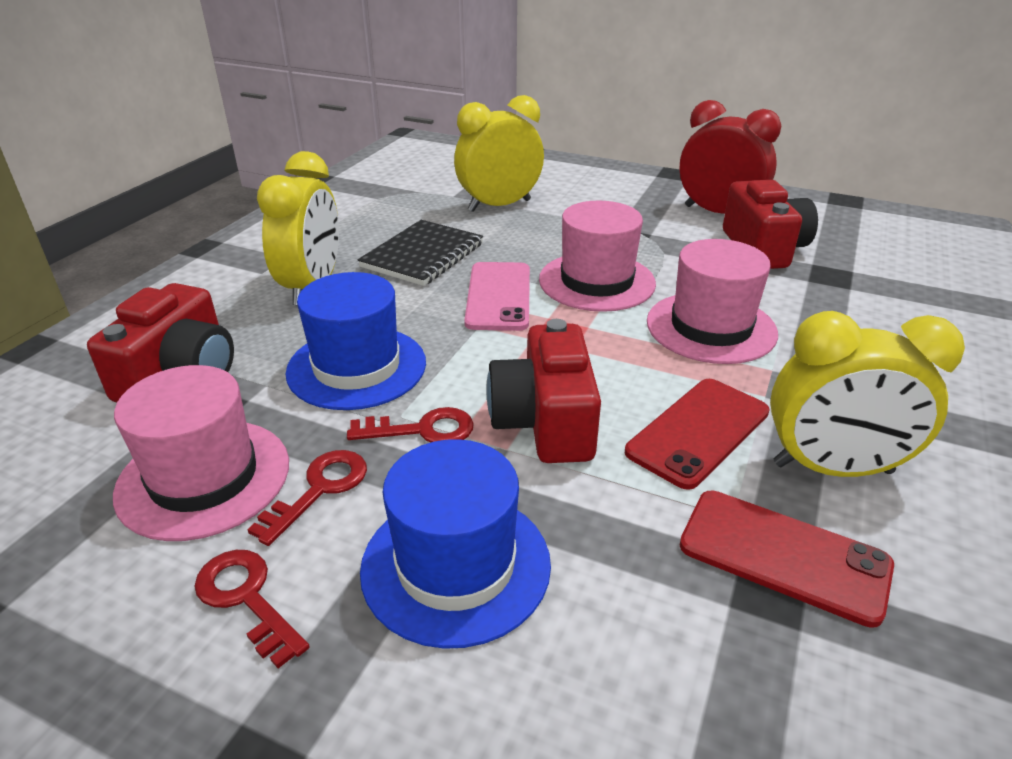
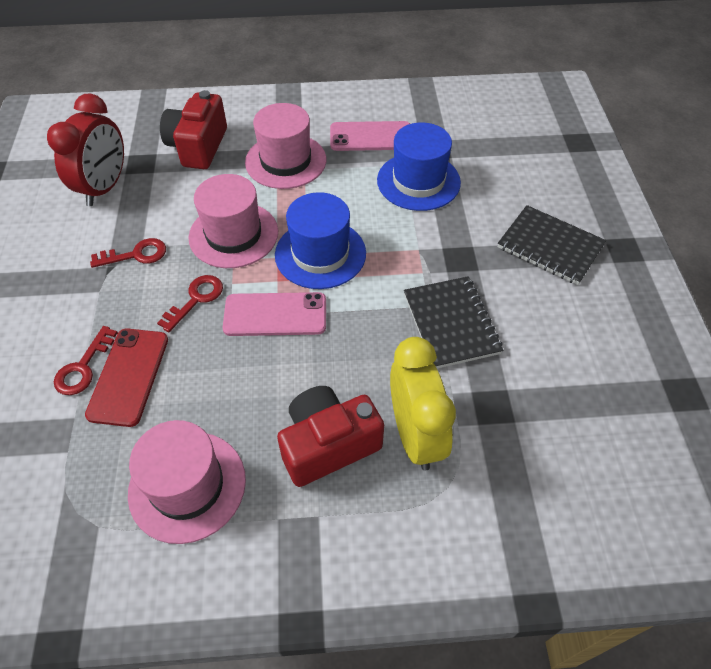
black notebook: [358,220,483,286] = 1 -> [404,276,503,368] [498,205,606,285] = 2
pink phone: [464,262,530,331] = 1 -> [223,292,326,336] [330,121,410,151] = 2
red camera: [87,283,234,402] [486,319,601,463] [723,180,818,269] = 3 -> [160,90,227,169] [277,386,384,487] = 2
red phone: [625,379,769,490] [680,491,894,628] = 2 -> [85,328,168,427] = 1
yellow clock: [257,151,339,305] [454,95,544,212] [770,311,965,477] = 3 -> [390,337,456,471] = 1

